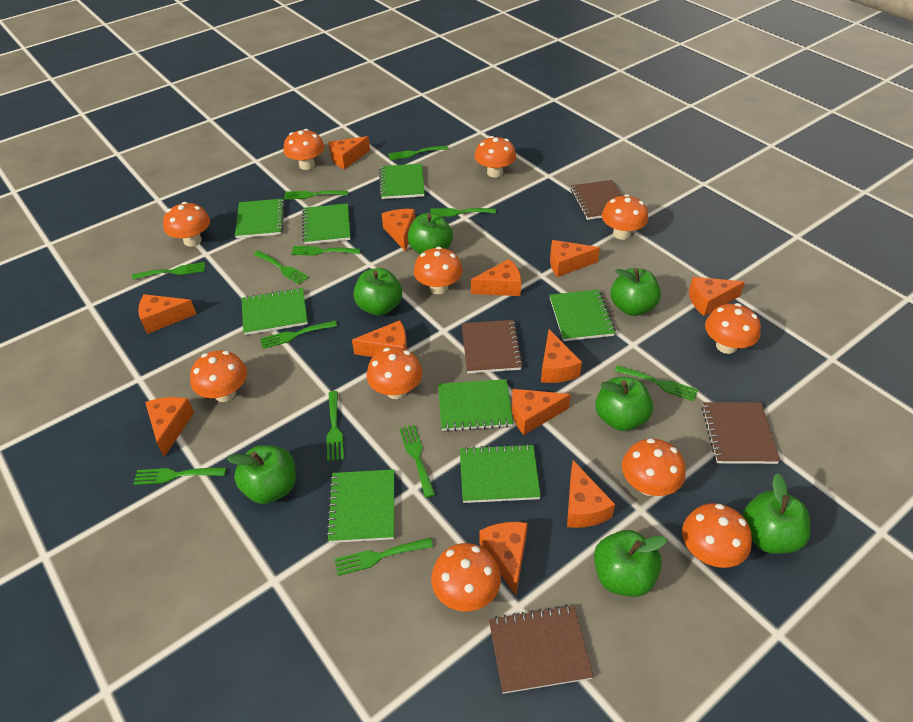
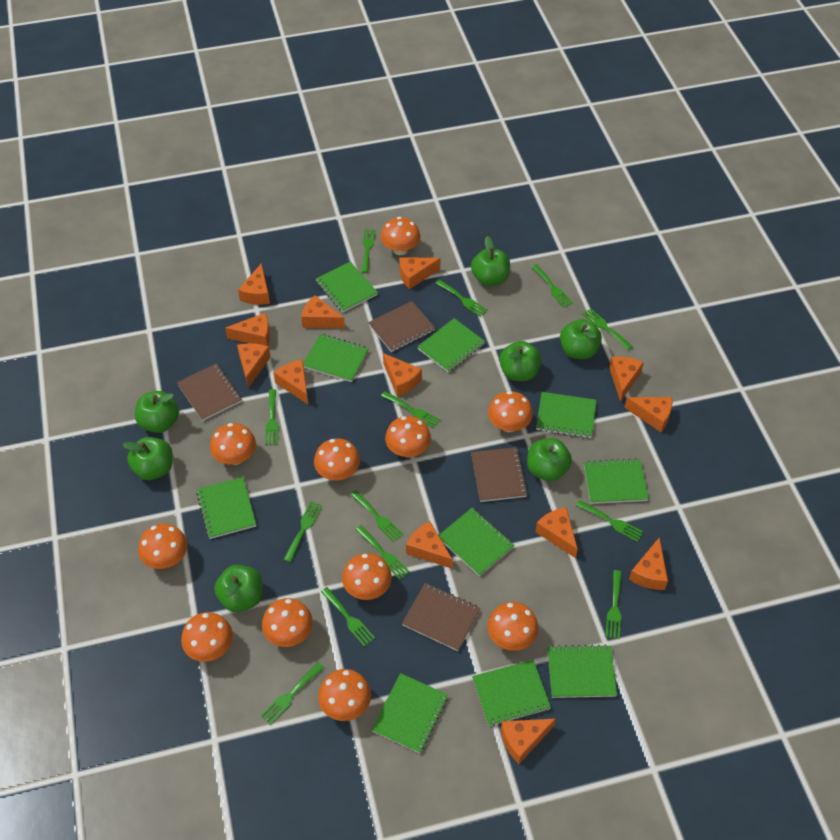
green fork: [132,262,205,280] [133,467,226,485] [253,250,309,285] [260,320,337,349] [284,190,348,199] [291,246,360,256] [326,391,344,461] [335,537,433,576] [388,145,448,160] [399,425,435,498] [430,208,496,217] [615,365,698,401] = 12 -> [260,662,324,725] [265,389,278,445] [284,501,323,562] [321,587,375,646] [350,490,404,542] [356,525,410,580] [361,229,375,273] [381,391,441,428] [435,280,488,317] [532,264,573,308] [576,500,643,542] [582,308,633,350] [605,570,622,639] = 13
green notebook: [235,199,285,238] [242,287,308,335] [302,203,350,244] [326,469,394,543] [379,164,425,199] [438,379,513,432] [460,444,541,503] [550,289,616,341] = 8 -> [196,477,256,539] [303,334,369,382] [316,262,378,312] [371,673,448,753] [417,318,485,373] [439,508,514,576] [472,660,551,726] [536,392,596,438] [547,644,617,698] [584,458,649,504] = 10
orange cheese: [138,294,196,334] [145,397,194,457] [328,136,370,169] [352,320,407,357] [382,209,415,252] [471,259,521,296] [479,522,528,596] [512,389,571,435] [541,329,582,383] [550,240,600,277] [567,460,615,528] [689,277,745,316] = 12 -> [225,313,270,346] [237,343,271,388] [238,263,270,305] [273,360,308,404] [301,295,345,328] [383,353,422,396] [399,257,441,289] [406,521,453,569] [501,719,556,764] [535,507,578,558] [609,357,644,402] [624,397,673,432] [629,537,668,590] = 13

